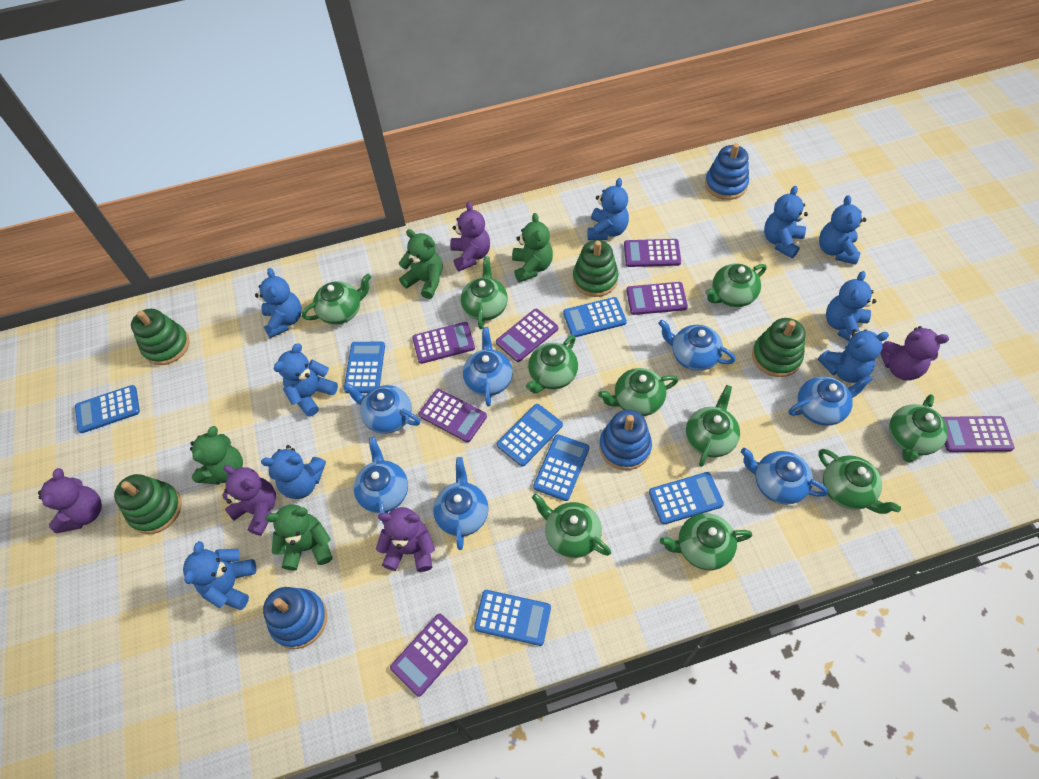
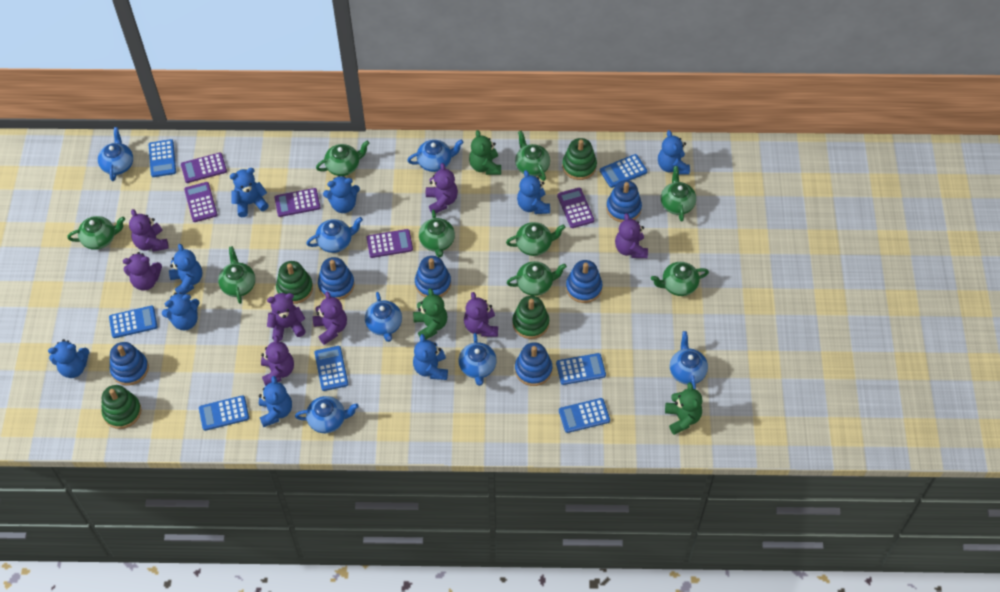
blue stacking toy: [263,587,327,649] [599,410,652,470] [705,143,749,200] = 3 -> [110,342,149,386] [318,257,355,300] [415,256,451,297] [515,342,552,386] [566,260,602,303] [606,180,642,222] = 6
green teapot: [302,274,371,324] [461,256,508,329] [526,335,578,393] [532,494,611,558] [598,368,678,416] [660,513,752,570] [686,385,740,467] [705,264,767,307] [818,449,901,514] [889,394,948,462] = 10 -> [68,216,125,250] [218,246,255,304] [316,141,370,176] [419,209,455,257] [506,222,565,256] [507,261,567,296] [515,130,550,181] [651,262,709,296] [661,166,696,222] = 9
green teddy bear: [190,426,243,485] [265,504,332,571] [399,229,443,299] [512,213,553,282] = 4 -> [413,288,448,340] [469,130,501,175] [665,382,702,435] = 3
purple calculator: [390,614,468,697] [412,322,475,364] [419,389,487,442] [496,309,558,362] [624,239,681,267] [626,282,688,315] [942,416,1014,452] = 7 -> [181,153,227,183] [184,182,218,222] [274,188,320,217] [367,229,413,258] [557,188,594,228] = 5
purple teddy bear: [38,468,102,533] [222,465,276,536] [376,507,435,572] [450,202,490,271] [880,326,949,380] = 5 -> [123,252,162,290] [129,209,169,252] [261,335,294,386] [267,293,306,341] [313,291,347,345] [426,163,458,213] [464,292,498,337] [615,213,648,258] = 8

